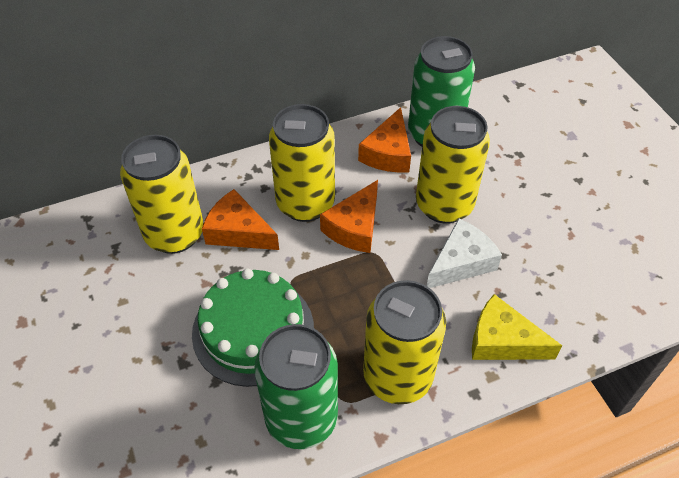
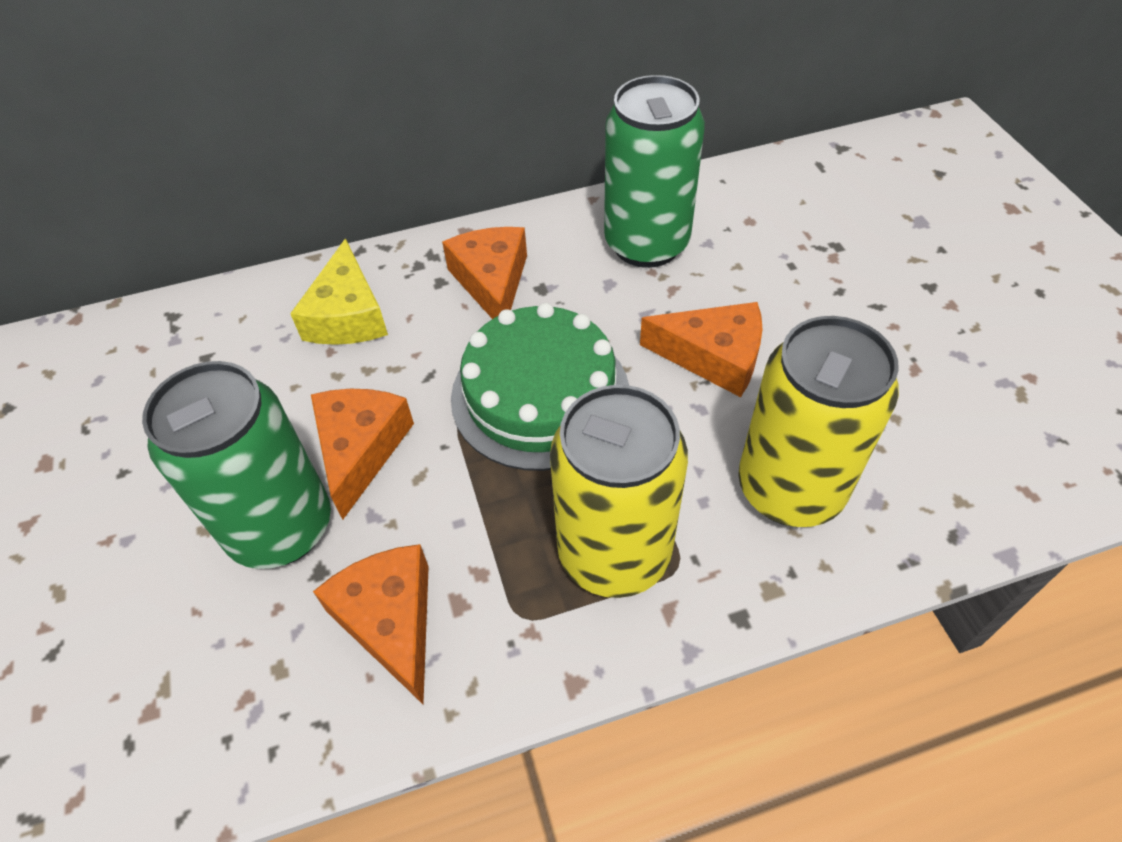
orange cheese: [202,189,279,250] [320,180,378,253] [358,107,411,173] = 3 -> [311,389,414,520] [313,544,429,704] [442,227,527,319] [640,302,763,397] = 4
white cheese: [427,218,502,288] = 1 -> none = 0
yellow can: [120,135,204,254] [269,104,335,222] [363,280,446,404] [416,106,490,224] = 4 -> [550,385,688,598] [738,316,899,527] = 2

